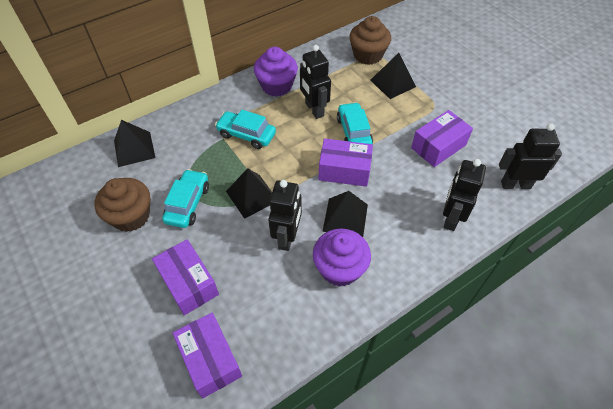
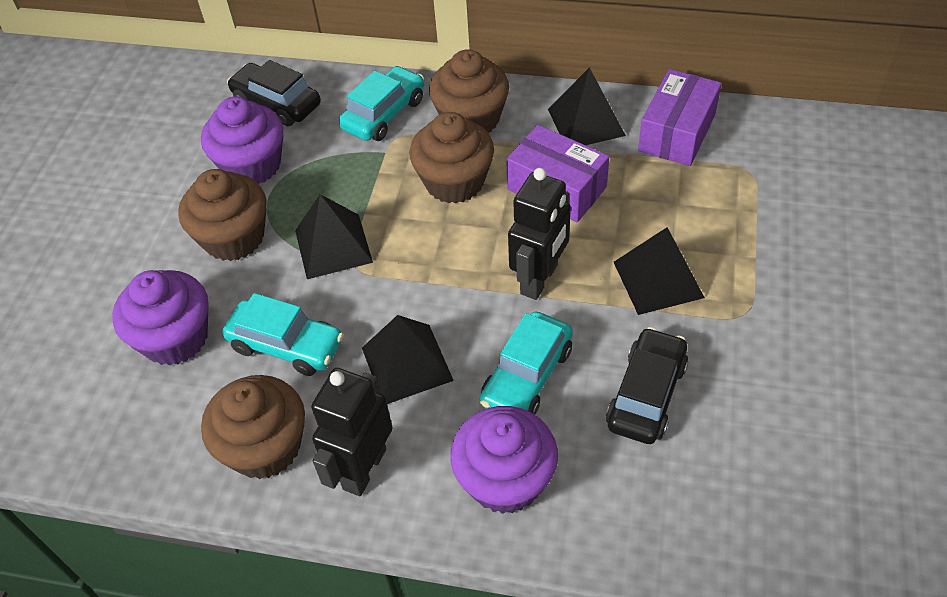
black car: none = 0 -> [227,60,321,126] [606,327,688,444] = 2
black robot: [268,180,302,251] [300,45,331,119] [443,159,486,231] [499,123,562,189] = 4 -> [311,368,393,496] [508,168,571,300] = 2
brown cupcake: [94,178,150,232] [349,16,391,65] = 2 -> [178,169,266,261] [201,375,305,479] [409,112,494,203] [429,49,509,133] = 4
purple box: [152,239,219,315] [172,312,242,398] [318,138,373,187] [411,110,473,167] = 4 -> [506,125,609,222] [638,69,722,166] = 2
purple cupcake: [254,47,298,97] [313,229,371,287] = 2 -> [112,270,209,366] [201,97,283,184] [450,406,558,514] = 3

